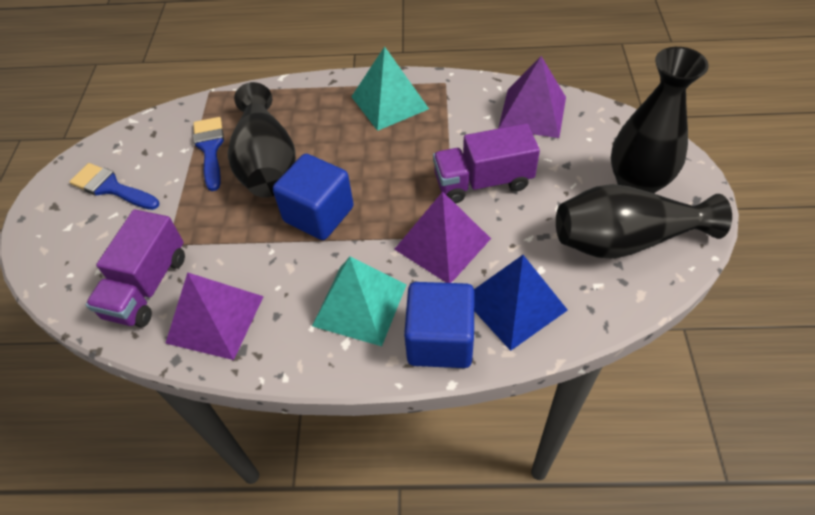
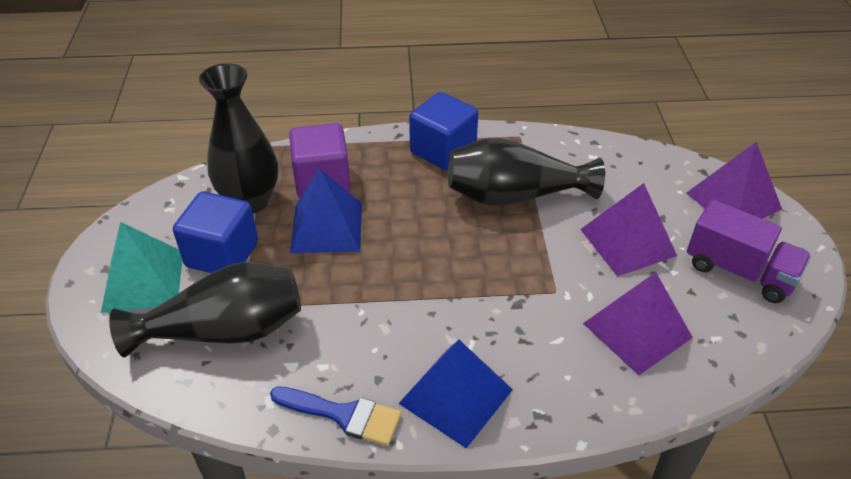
blue brush: [69,163,159,210] [193,117,224,191] = 2 -> [270,386,401,446] = 1
blue pyramid: [474,255,568,351] = 1 -> [290,168,362,253] [398,340,513,448] = 2
purple cube: none = 0 -> [289,123,351,198] = 1
purple truck: [86,209,185,327] [433,123,540,204] = 2 -> [687,199,811,303] = 1
turquoise pyramid: [312,257,407,346] [351,47,429,131] = 2 -> [101,222,182,313] = 1

